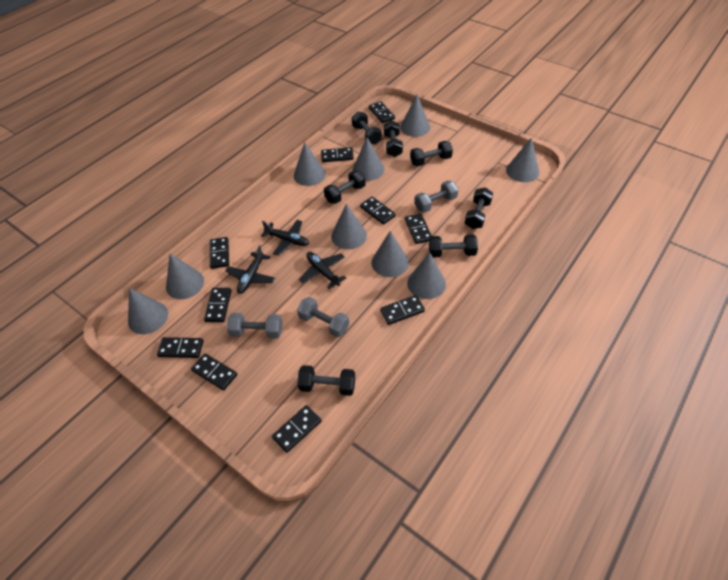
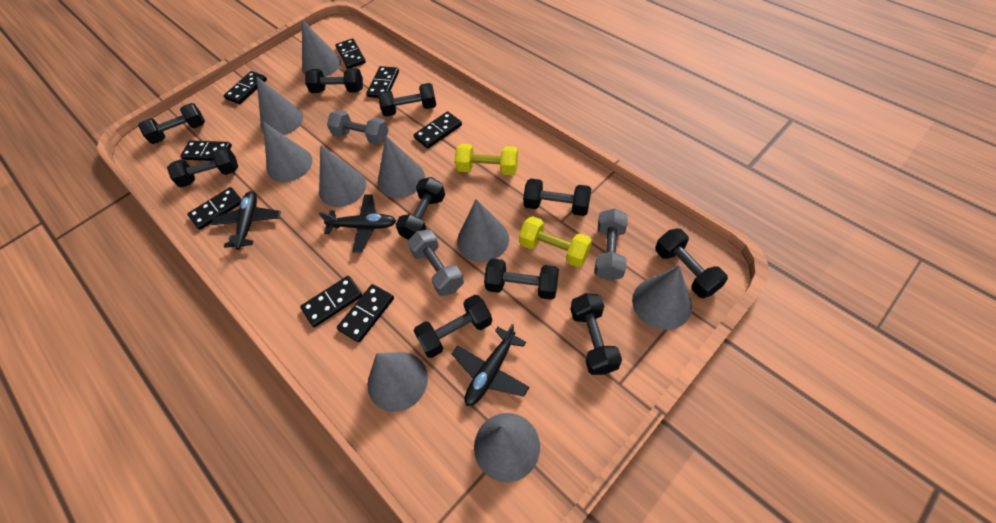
black domino: [157,337,203,358] [191,353,237,391] [204,288,231,322] [210,237,229,269] [272,405,322,453] [321,147,354,162] [360,197,396,224] [369,101,395,123] [380,295,425,325] [405,213,432,244] = 10 -> [180,140,232,161] [187,187,242,230] [224,71,267,104] [300,276,362,328] [335,38,366,69] [337,284,394,343] [366,66,399,98] [414,111,462,148] = 8
black dumbbell: [297,365,355,396] [324,170,366,204] [352,112,382,145] [384,120,403,157] [410,141,453,167] [429,234,478,257] [465,187,493,229] = 7 -> [138,103,205,144] [167,147,238,187] [305,68,363,93] [378,83,436,117] [396,177,445,240] [413,295,492,358] [484,259,559,300] [523,178,591,216] [571,293,622,375] [655,228,728,298] = 10
yellow dumbbell: none = 0 -> [455,144,518,175] [519,216,592,267] = 2

